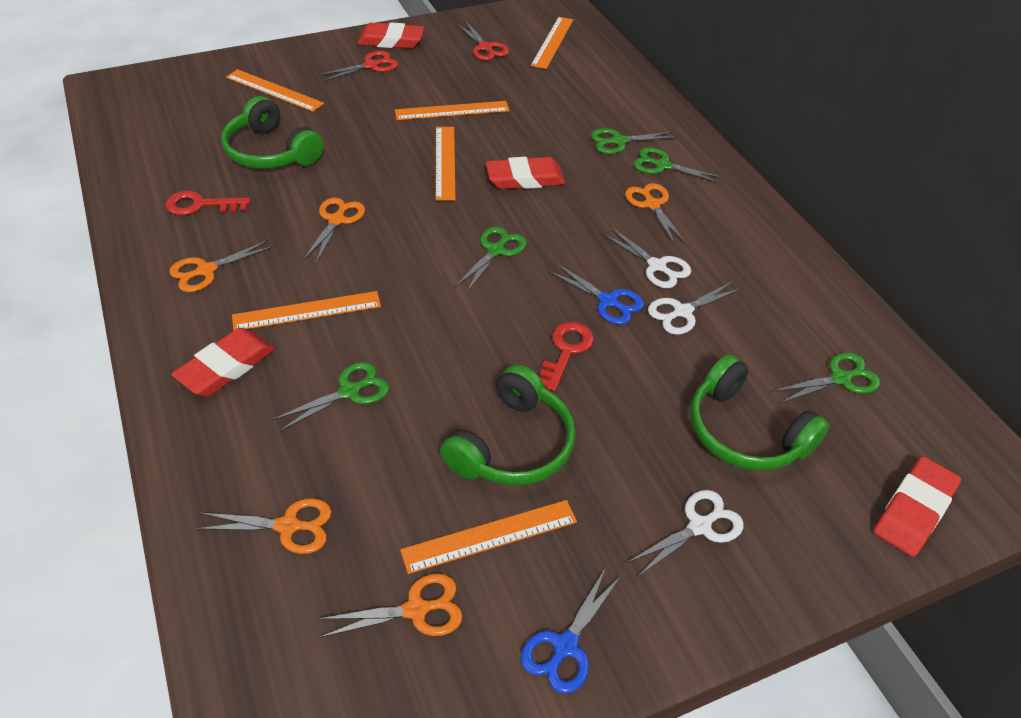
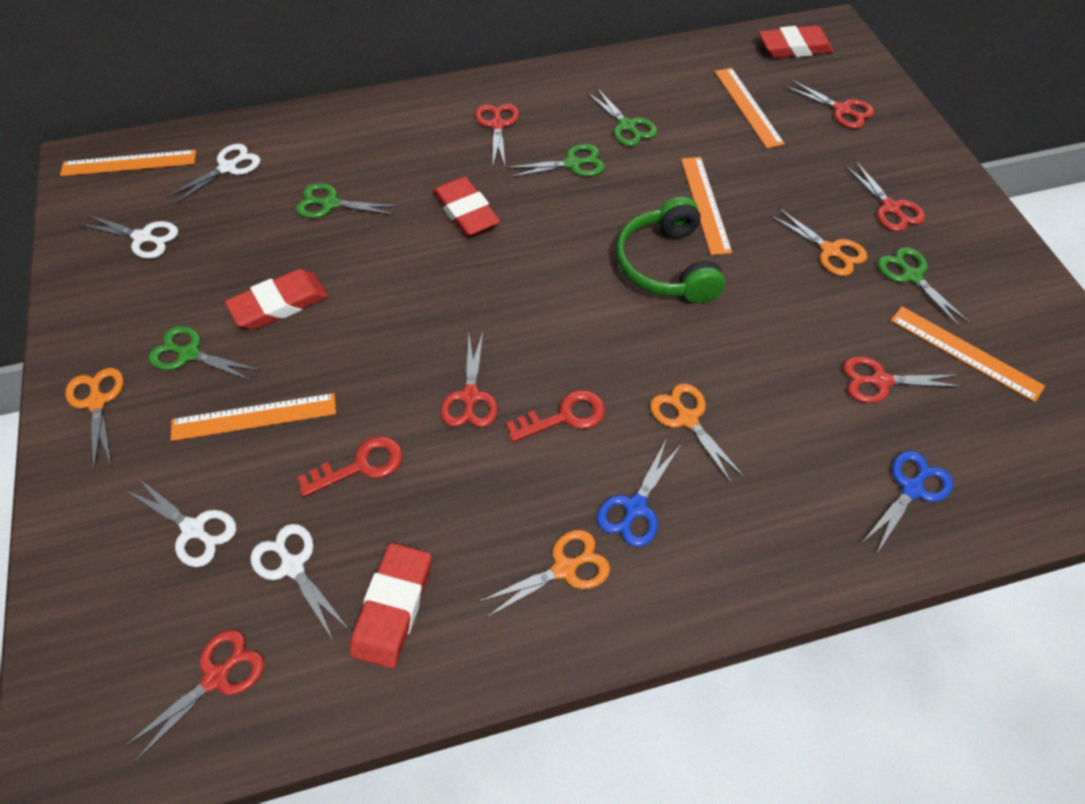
green headphones: [221,96,324,169] [440,365,576,485] [690,354,829,471] = 3 -> [616,197,725,303] = 1
orange ruler: [226,69,324,112] [232,291,381,331] [395,101,510,120] [400,500,577,574] [435,127,456,201] [531,17,573,69] = 6 -> [60,150,196,176] [171,393,336,441] [681,157,732,255] [715,68,785,149] [891,306,1045,402] = 5
orange scissors: [170,240,274,292] [195,498,332,554] [303,198,365,263] [318,574,462,637] [625,183,686,245] = 5 -> [65,368,124,469] [478,530,610,618] [650,383,745,484] [770,208,867,276] = 4
red scissors: [318,51,398,81] [457,22,509,61] = 2 -> [123,630,264,762] [441,332,498,427] [475,104,519,165] [785,80,874,129] [843,356,964,403] [845,161,925,232] = 6
white scissors: [602,227,691,288] [627,490,743,576] [648,281,742,335] = 3 -> [79,214,178,259] [127,479,236,567] [166,144,260,205] [250,524,347,640] = 4

